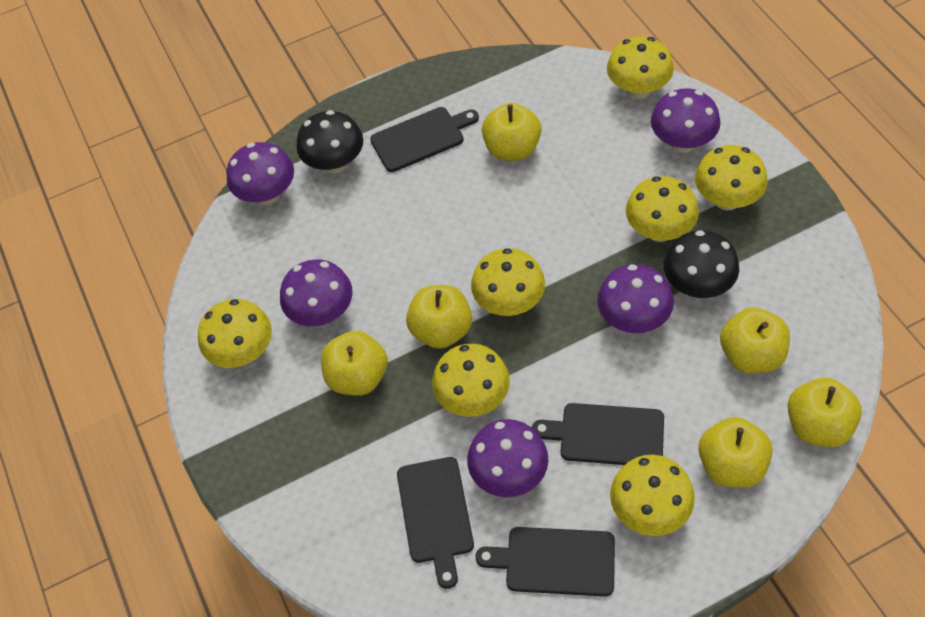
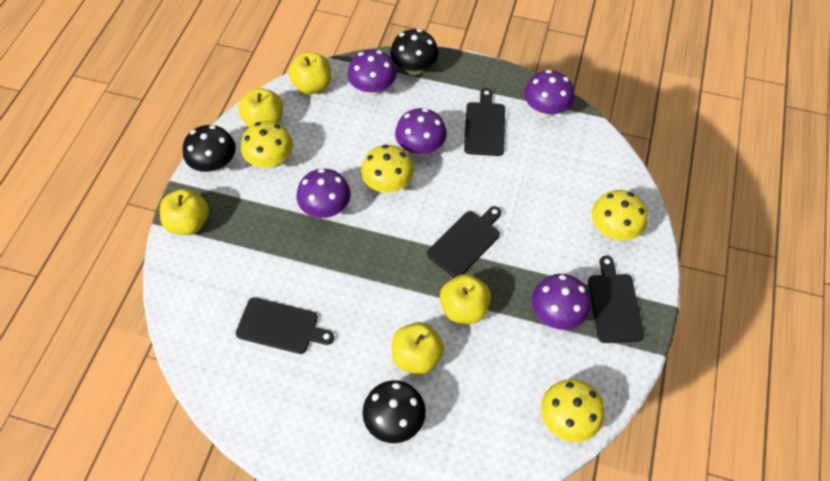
black mushroom: [297,110,363,173] [664,230,739,298] = 2 -> [183,125,236,173] [362,380,426,443] [390,29,438,75] = 3
yellow apple: [321,331,388,396] [406,285,472,349] [482,103,541,161] [698,417,773,488] [720,308,790,374] [788,378,862,447] = 6 -> [160,189,209,235] [238,88,283,127] [288,52,331,94] [392,322,444,375] [440,274,491,324] = 5
yellow mushroom: [198,299,272,368] [432,344,510,417] [471,248,545,316] [607,36,674,99] [610,455,695,536] [626,176,699,242] [695,145,768,211] = 7 -> [241,121,293,169] [361,145,414,193] [541,379,604,442] [592,190,647,241] = 4

